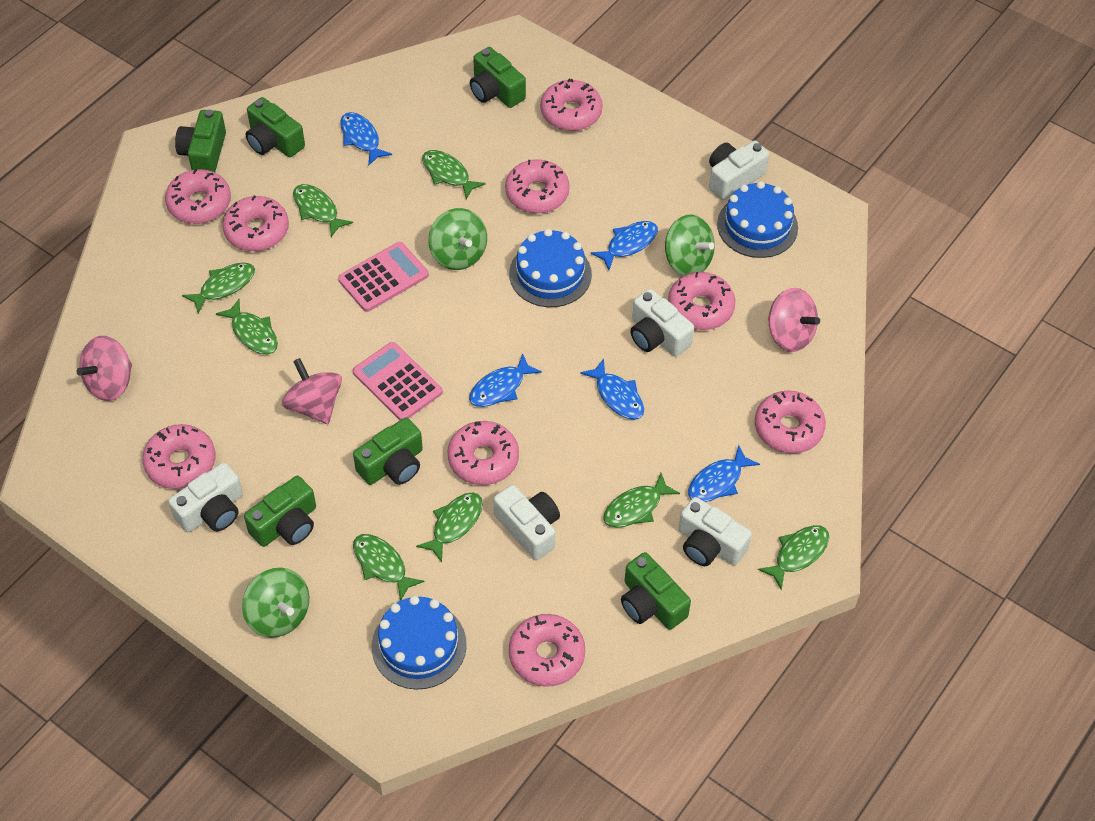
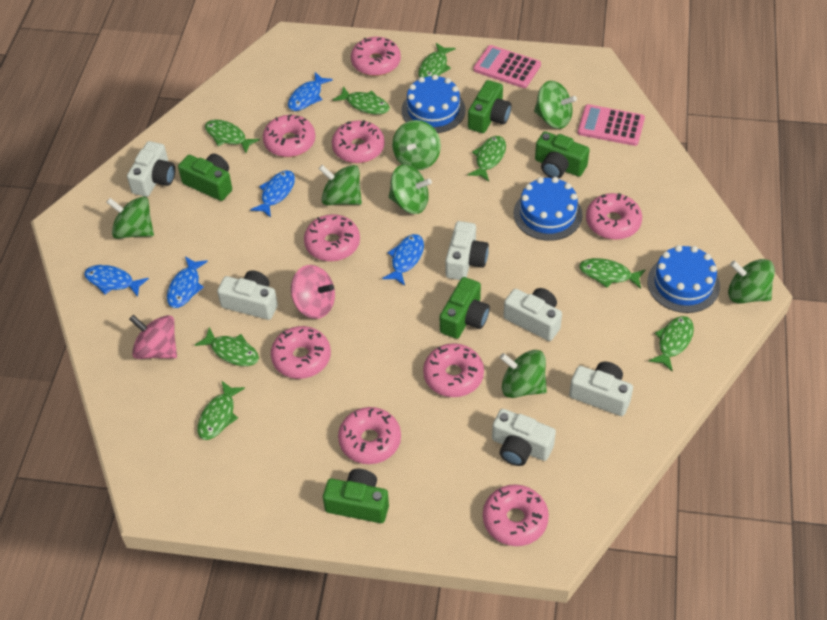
green camera: [175,109,226,172] [244,476,316,547] [246,97,305,157] [353,417,423,485] [470,47,526,108] [621,552,691,630] = 6 -> [178,154,232,201] [323,469,389,523] [440,277,490,339] [468,80,511,133] [535,131,590,179] = 5
green spinning top: [242,568,309,638] [429,208,487,270] [665,215,715,276] = 3 -> [106,196,154,239] [319,165,362,205] [389,164,432,214] [392,120,441,170] [500,350,547,398] [534,81,577,129] [728,259,775,303] = 7
pink spinning top: [76,336,132,401] [282,358,342,424] [768,288,820,352] = 3 -> [129,315,177,359] [291,265,335,319] = 2
white camera: [168,463,243,532] [494,485,560,560] [631,289,694,356] [678,497,752,566] [709,141,769,200] = 5 -> [127,141,175,197] [217,270,278,320] [446,221,489,280] [492,409,556,466] [503,288,562,341] [569,362,633,416] = 6

